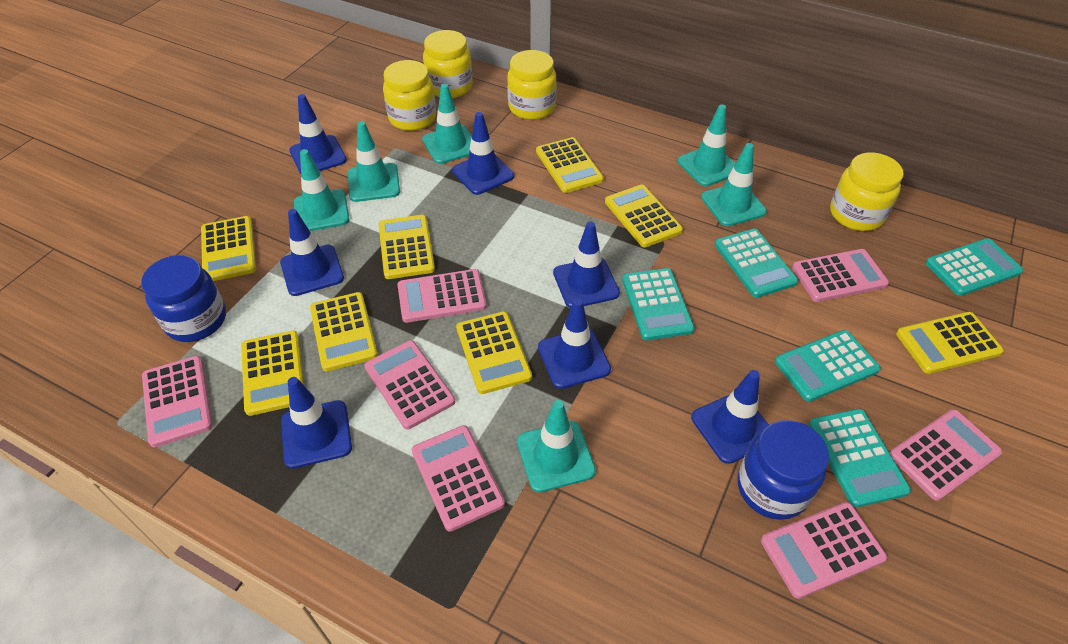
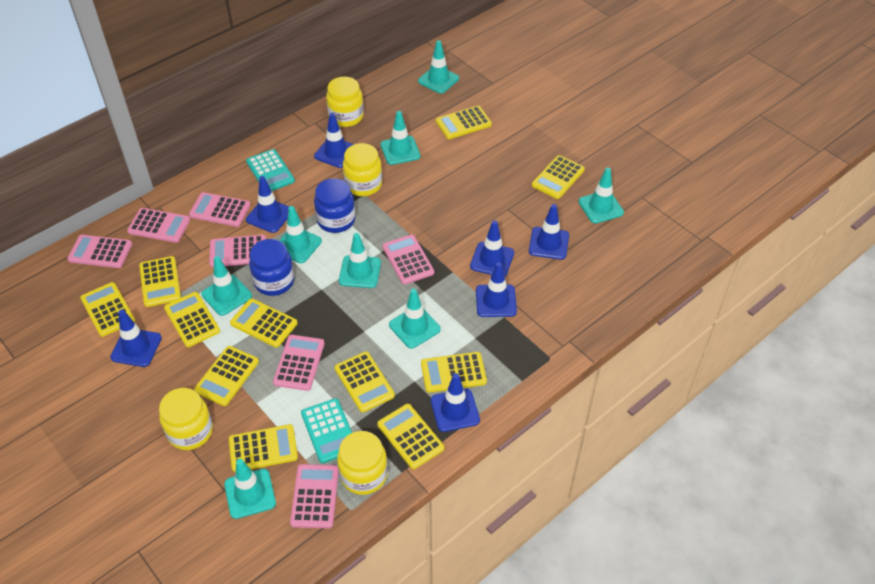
turquoise calculator: [622,268,695,341] [715,229,798,298] [775,330,881,402] [809,409,911,508] [925,238,1023,296] = 5 -> [246,149,295,191] [301,398,352,463] = 2
turquoise traffic cone: [294,149,349,231] [348,121,400,202] [422,84,472,164] [517,400,596,492] [678,105,736,186] [701,143,767,226] = 6 -> [201,256,252,316] [224,459,276,519] [279,206,322,263] [339,233,381,288] [381,111,421,165] [389,289,441,349] [418,40,459,94] [578,168,624,224] = 8
yellow calculator: [201,216,256,281] [241,331,304,416] [310,292,378,372] [379,215,435,279] [456,311,532,394] [536,137,604,193] [605,184,683,247] [896,312,1004,374] = 8 -> [80,282,135,337] [139,256,181,307] [164,292,220,347] [194,346,259,406] [229,424,298,472] [230,298,298,348] [335,351,395,412] [377,404,444,469] [421,352,487,393] [436,106,492,139] [532,155,585,199] = 11

